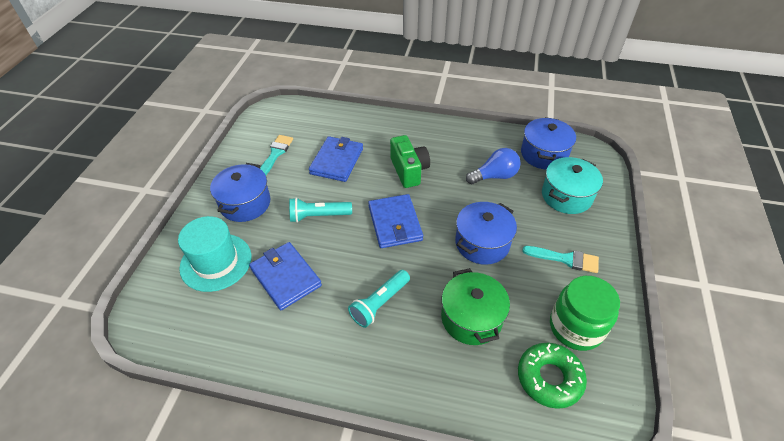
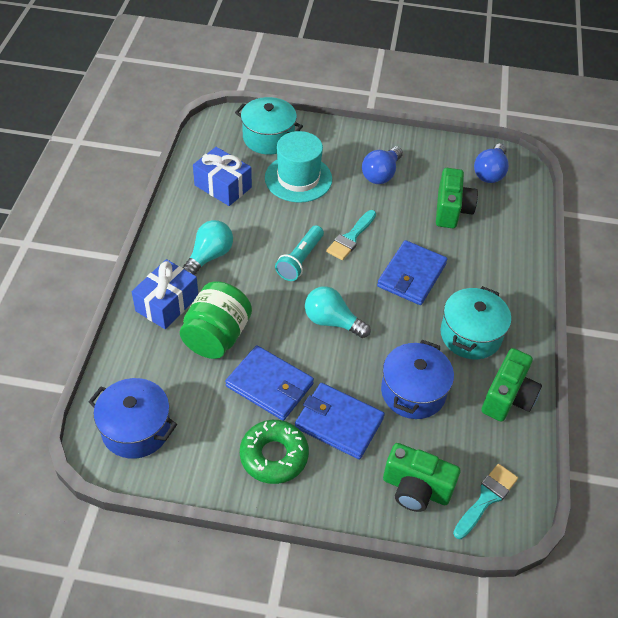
blue gift: none = 0 -> [132,259,198,329] [193,147,252,206] = 2
blue light bulb: [466,148,521,184] = 1 -> [362,146,403,184] [474,143,509,183] = 2
blue pot: [210,163,271,222] [455,202,517,265] [521,117,576,169] = 3 -> [88,378,177,459] [381,340,454,419] = 2
green camera: [390,135,430,188] = 1 -> [383,443,460,512] [436,168,478,228] [481,348,542,422] = 3
green pot: [441,268,510,345] = 1 -> none = 0
turquoise flashlight: [289,198,352,223] [348,270,410,328] = 2 -> [275,225,324,281] = 1
turquoise light bulb: none = 0 -> [183,220,233,275] [305,286,371,338] = 2
turquoise pot: [542,157,603,214] = 1 -> [235,97,303,154] [440,286,511,359] = 2

